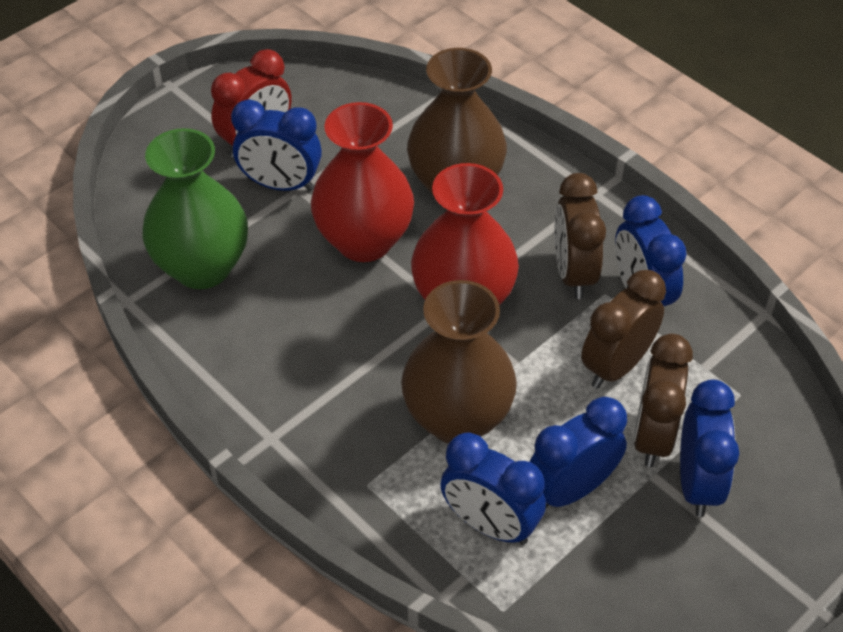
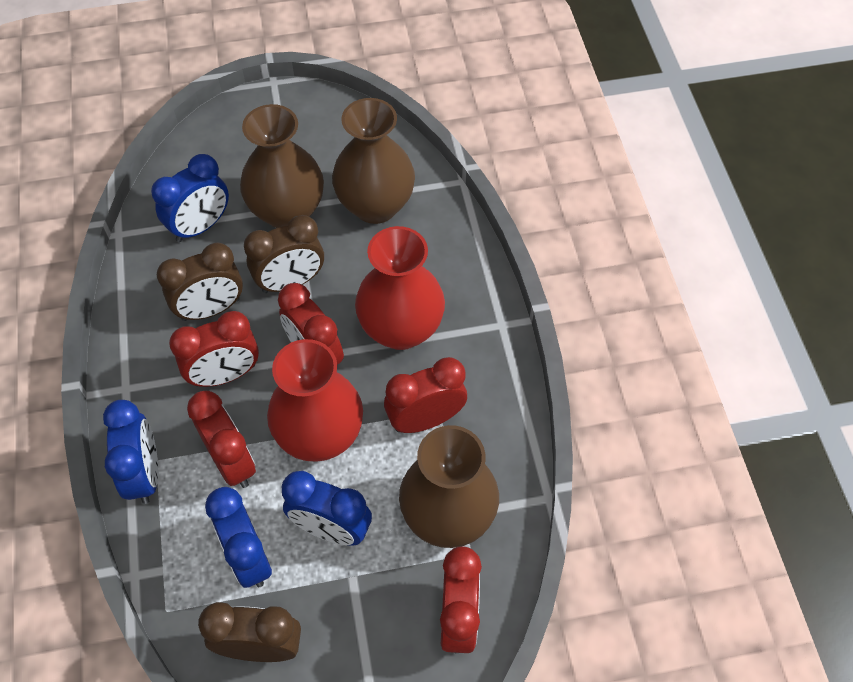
blue clock: [231,99,322,191] [440,432,546,545] [530,397,627,509] [615,195,687,306] [680,379,739,517] = 5 -> [103,400,158,504] [151,154,229,242] [205,487,272,588] [282,471,372,545] = 4
brown vase: [401,280,517,443] [407,48,507,197] = 2 -> [240,104,324,228] [332,98,415,224] [399,425,499,548] = 3
green vase: [142,128,248,289] = 1 -> none = 0
red clock: [211,49,292,158] = 1 -> [169,311,259,387] [187,391,256,488] [278,283,344,365] [384,357,467,433] [440,546,482,654] = 5

